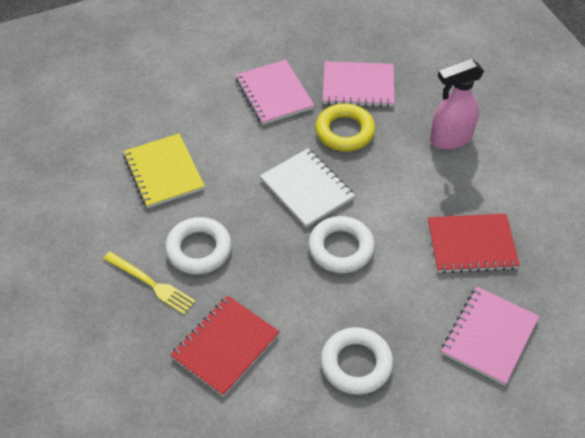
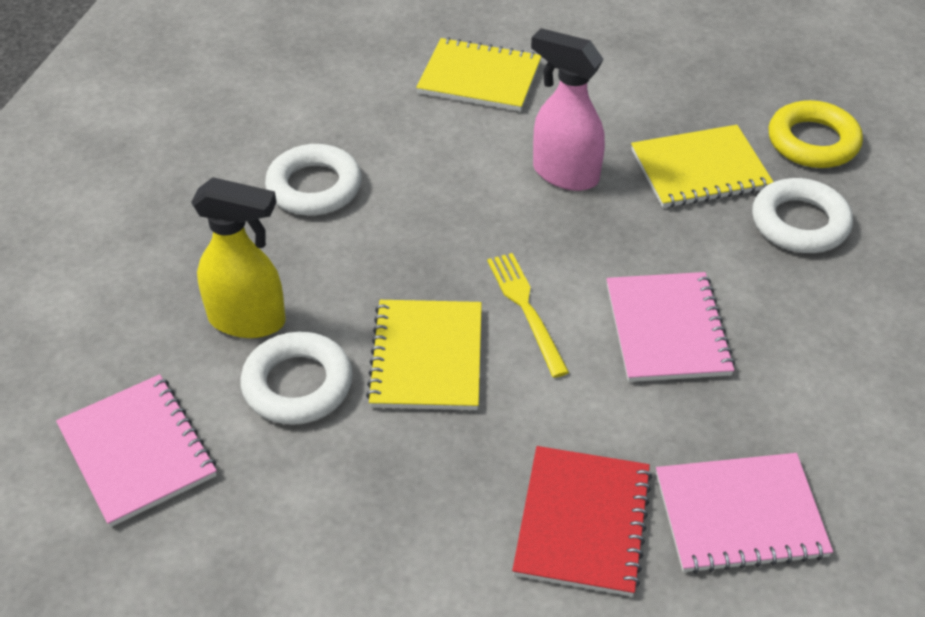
red notebook: [170,296,280,397] [428,214,520,273] = 2 -> [512,446,652,596] = 1
white notebook: [260,148,355,228] = 1 -> none = 0
yellow notebook: [123,134,205,208] = 1 -> [366,300,482,410] [416,37,542,111] [631,125,773,208] = 3
yellow spray bottle: none = 0 -> [191,177,286,338] = 1

